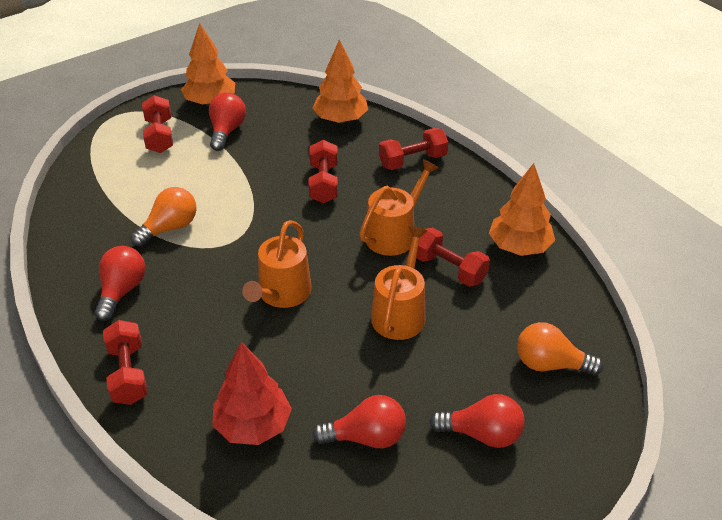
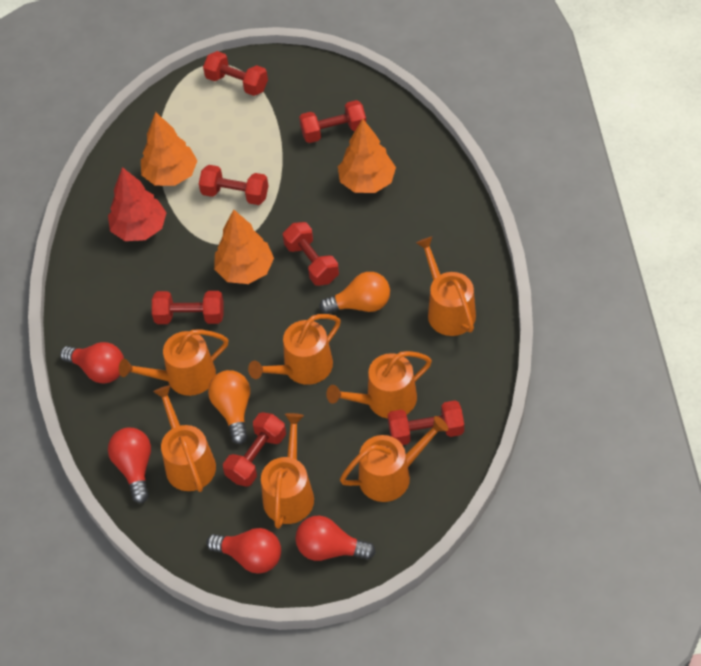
orange watering can: [242,220,312,308] [359,159,438,256] [371,226,427,340] = 3 -> [119,329,228,396] [153,385,216,492] [248,314,341,385] [261,413,314,529] [326,351,432,419] [340,416,448,502] [416,237,476,336] = 7
red dumbbell: [103,320,148,405] [142,95,173,153] [308,140,338,203] [379,128,448,170] [416,227,490,287] = 5 -> [152,291,224,324] [199,165,268,205] [203,51,268,96] [223,412,286,487] [283,222,339,286] [299,100,366,143] [388,401,464,445] = 7

